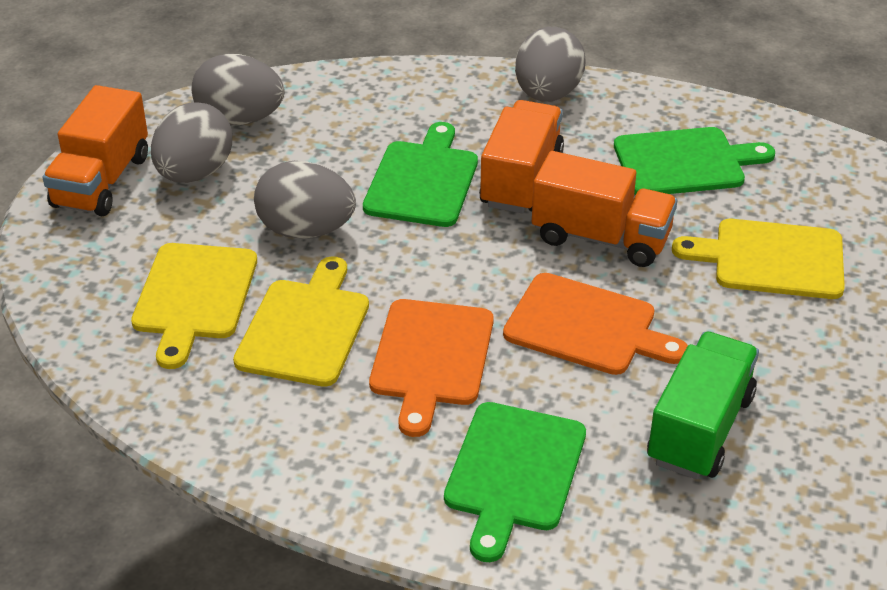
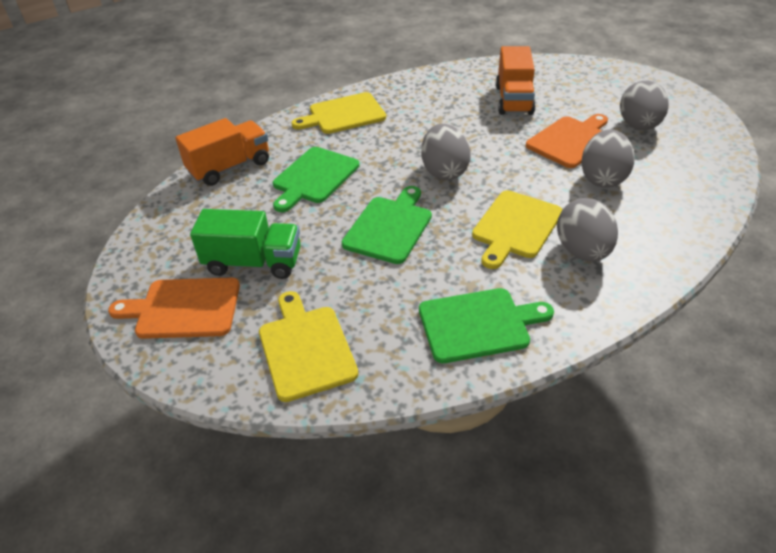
orange truck: [43,85,148,216] [479,100,564,213] [532,151,677,267] = 3 -> [175,118,269,186] [496,46,535,115] = 2

